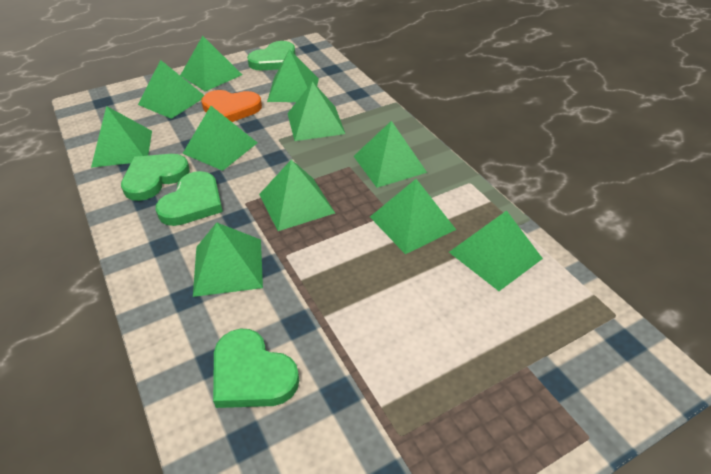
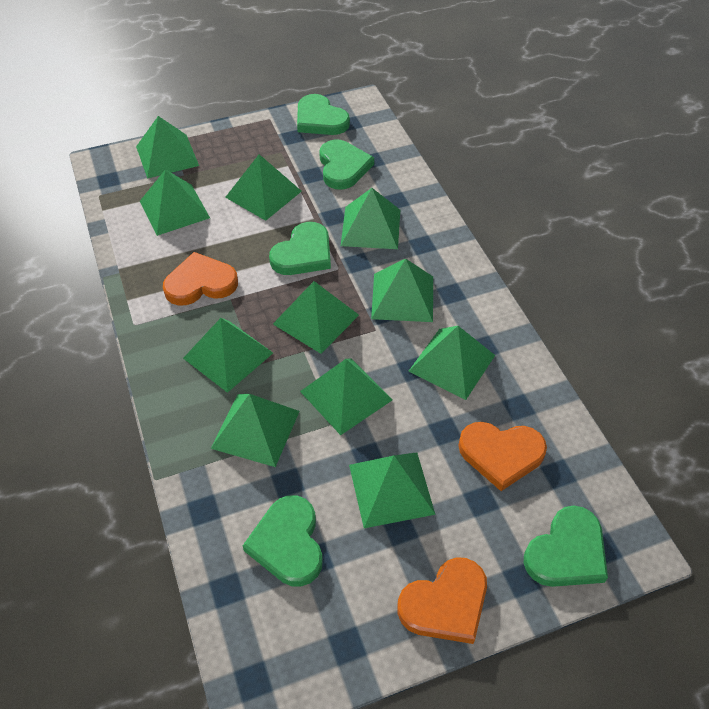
green heart: [121,154,190,201] [156,171,223,226] [213,329,299,408] [247,41,295,70] = 4 -> [243,495,323,587] [269,222,331,275] [297,94,350,135] [319,140,374,190] [524,506,608,587] = 5
orange heart: [201,90,262,122] = 1 -> [163,252,238,306] [397,557,487,644] [459,422,547,491] = 3

